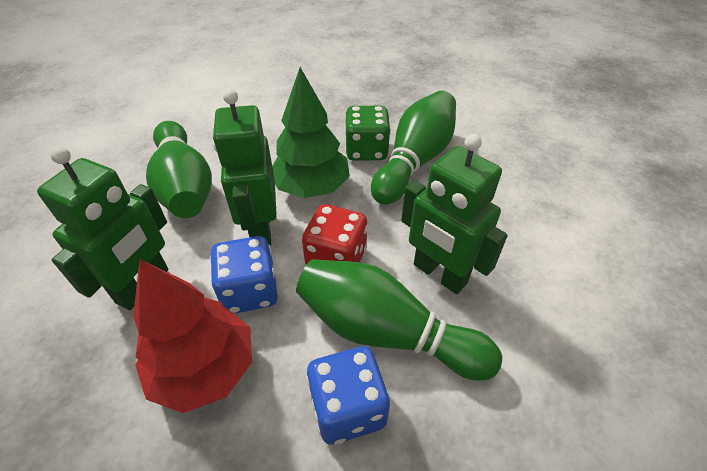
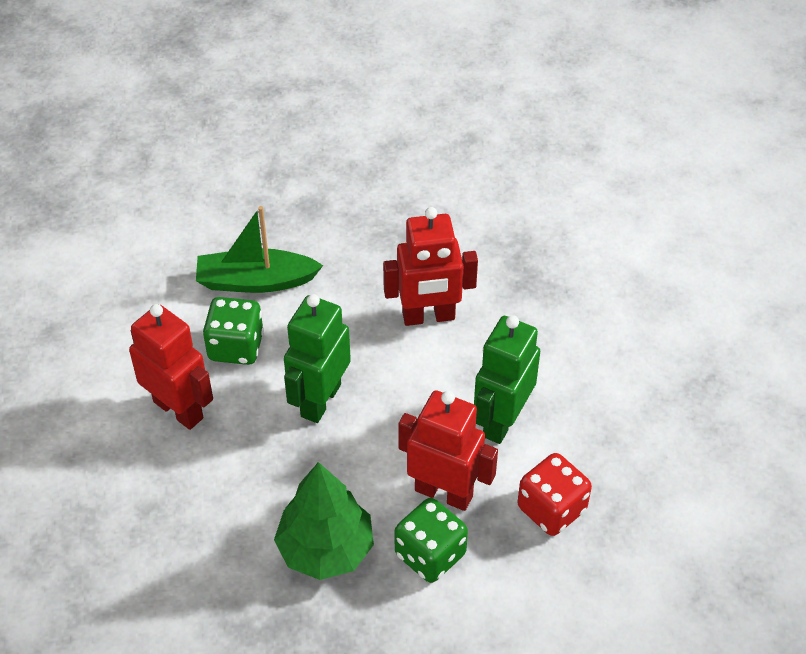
blue dice: [210,236,279,314] [306,346,390,445] = 2 -> none = 0
green boat: none = 0 -> [196,206,323,293] = 1
green bowling pin: [146,121,212,218] [296,259,502,381] [371,91,456,205] = 3 -> none = 0
green dice: [345,106,391,160] = 1 -> [203,297,264,365] [395,498,468,583] = 2
green robot: [37,147,168,310] [213,89,277,246] [401,134,508,294] = 3 -> [284,294,351,423] [474,315,540,444] = 2
red robot: none = 0 -> [129,304,213,430] [383,207,478,326] [399,390,498,511] = 3
red tree: [133,259,252,413] = 1 -> none = 0

